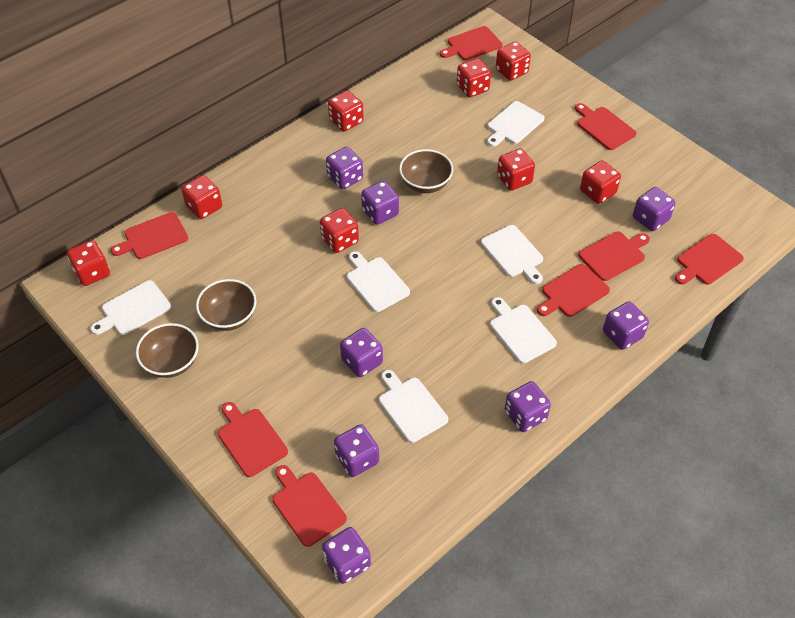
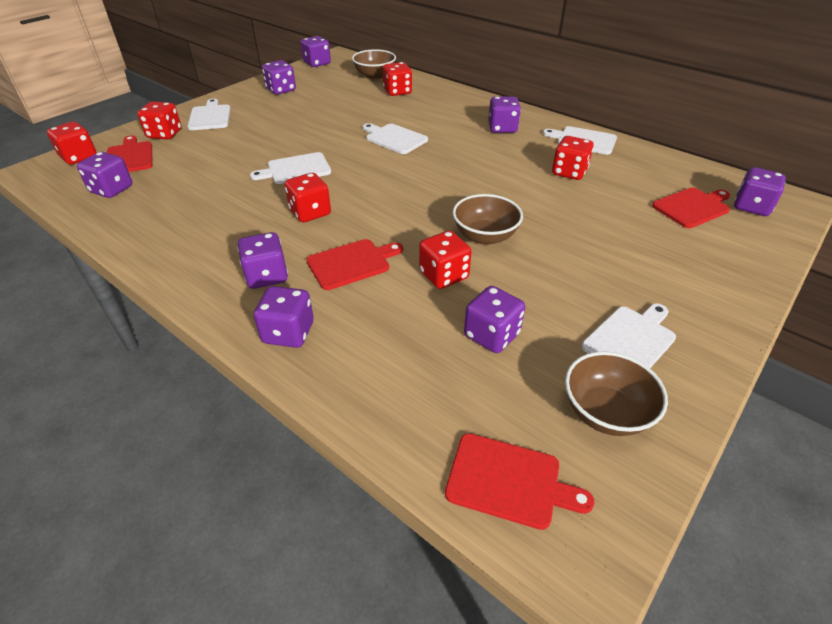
red cutting board: [111,212,188,259] [218,402,288,477] [272,465,347,547] [440,26,502,60] [537,264,610,317] [575,103,636,150] [578,232,650,281] [675,234,744,285] = 8 -> [107,135,153,172] [306,239,403,290] [445,433,595,530] [652,188,730,228] = 4
red dice: [67,240,110,286] [182,175,222,219] [320,208,359,253] [328,90,364,131] [457,58,491,97] [496,42,531,81] [497,148,535,191] [580,160,621,204] = 8 -> [47,122,97,165] [138,101,182,140] [285,173,331,222] [383,62,412,96] [419,231,472,289] [552,136,594,180] = 6
white cutting board: [90,280,171,335] [347,251,410,312] [379,370,448,443] [481,225,543,284] [487,101,544,147] [490,297,557,363] = 6 -> [187,99,230,130] [250,152,331,184] [362,123,428,154] [543,126,617,155] [582,304,676,368] = 5

